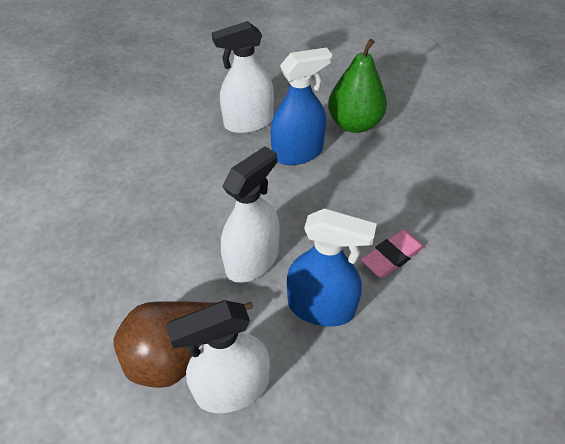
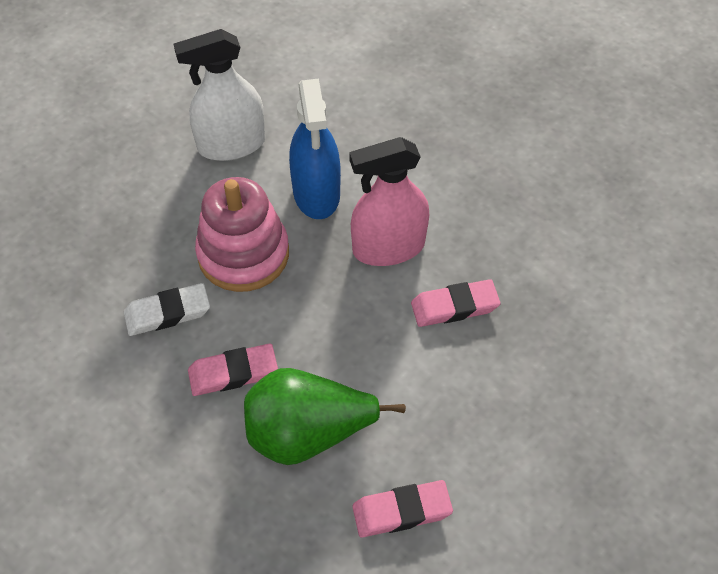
blue spray bottle: [271,48,332,165] [287,209,377,327] = 2 -> [289,79,341,219] = 1
brown pear: [113,301,253,388] = 1 -> none = 0
pink eraser: [361,230,424,278] = 1 -> [188,344,278,396] [352,480,453,538] [411,279,500,327] = 3
pink spray bottle: none = 0 -> [349,137,429,266] = 1
pink stacking toy: none = 0 -> [195,177,289,292] = 1
white eraser: none = 0 -> [124,283,210,336] = 1
white spray bottle: [166,300,270,413] [212,21,274,133] [221,146,280,283] = 3 -> [173,29,266,161] = 1

